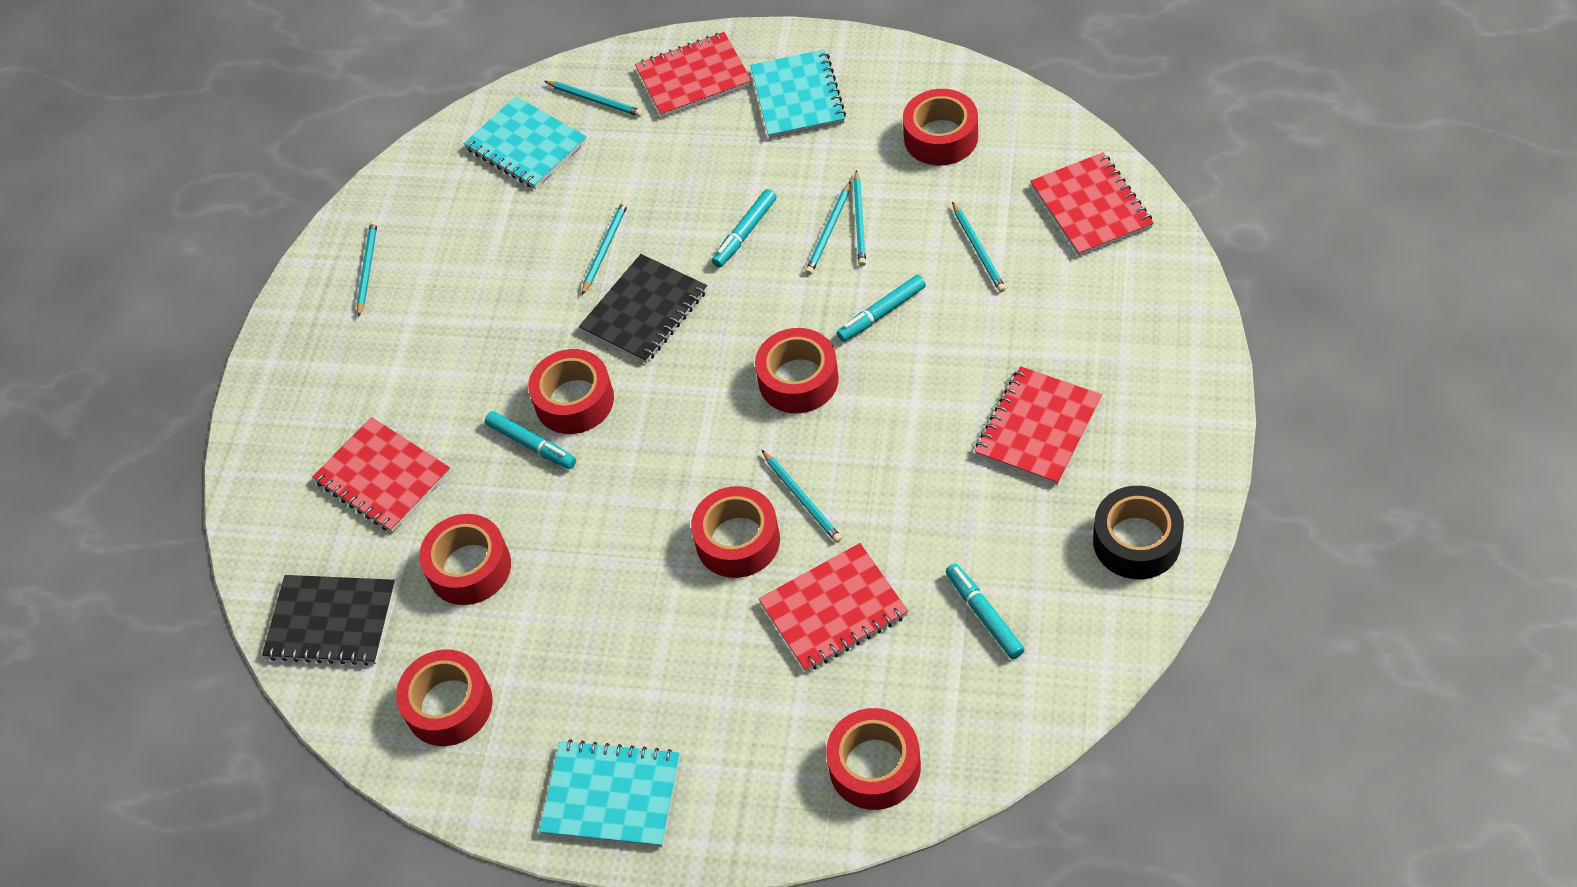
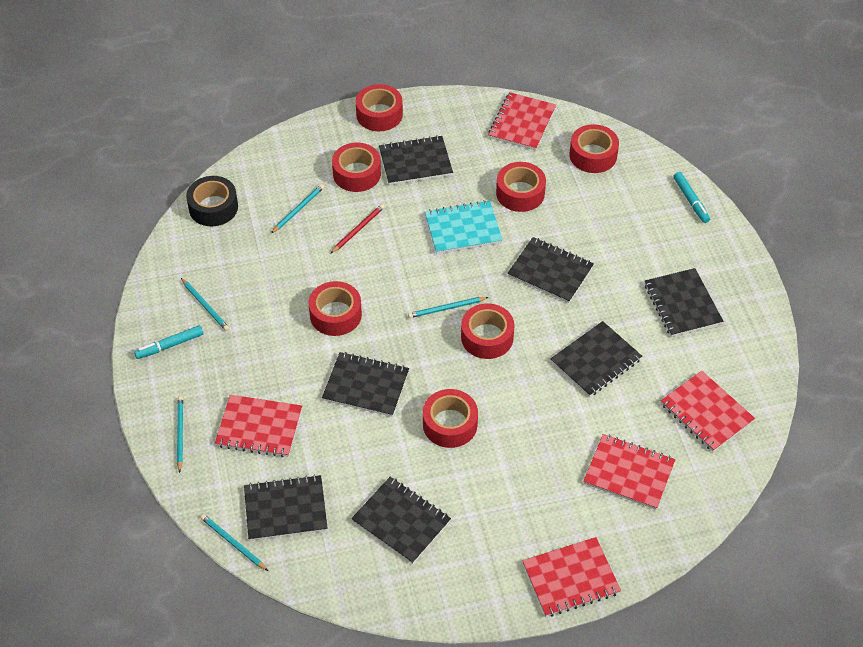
black notebook: [262,575,396,666] [579,254,707,363] = 2 -> [244,475,328,541] [322,352,409,417] [351,477,451,564] [379,135,453,185] [507,237,594,303] [550,321,642,397] [645,268,723,337] = 7
red pencil: none = 0 -> [331,204,384,253] = 1
turquoise marker: [485,411,576,469] [712,189,777,268] [837,275,926,342] [946,564,1025,659] = 4 -> [134,325,203,359] [673,172,710,223] = 2
turquoise notebook: [464,96,587,189] [539,739,680,847] [750,49,846,139] = 3 -> [425,200,503,254] = 1
turquoise pencil: [357,220,377,317] [544,81,643,117] [582,200,628,295] [762,450,842,543] [805,181,851,275] [853,170,866,266] [952,202,1006,292] = 7 -> [177,396,183,473] [181,278,229,331] [200,514,268,571] [271,184,324,233] [408,297,489,318] = 5

